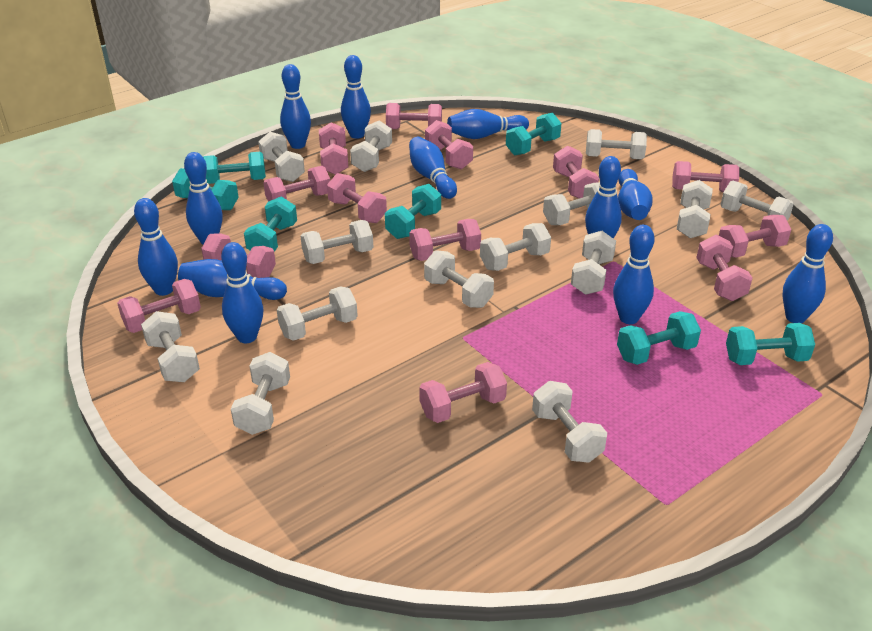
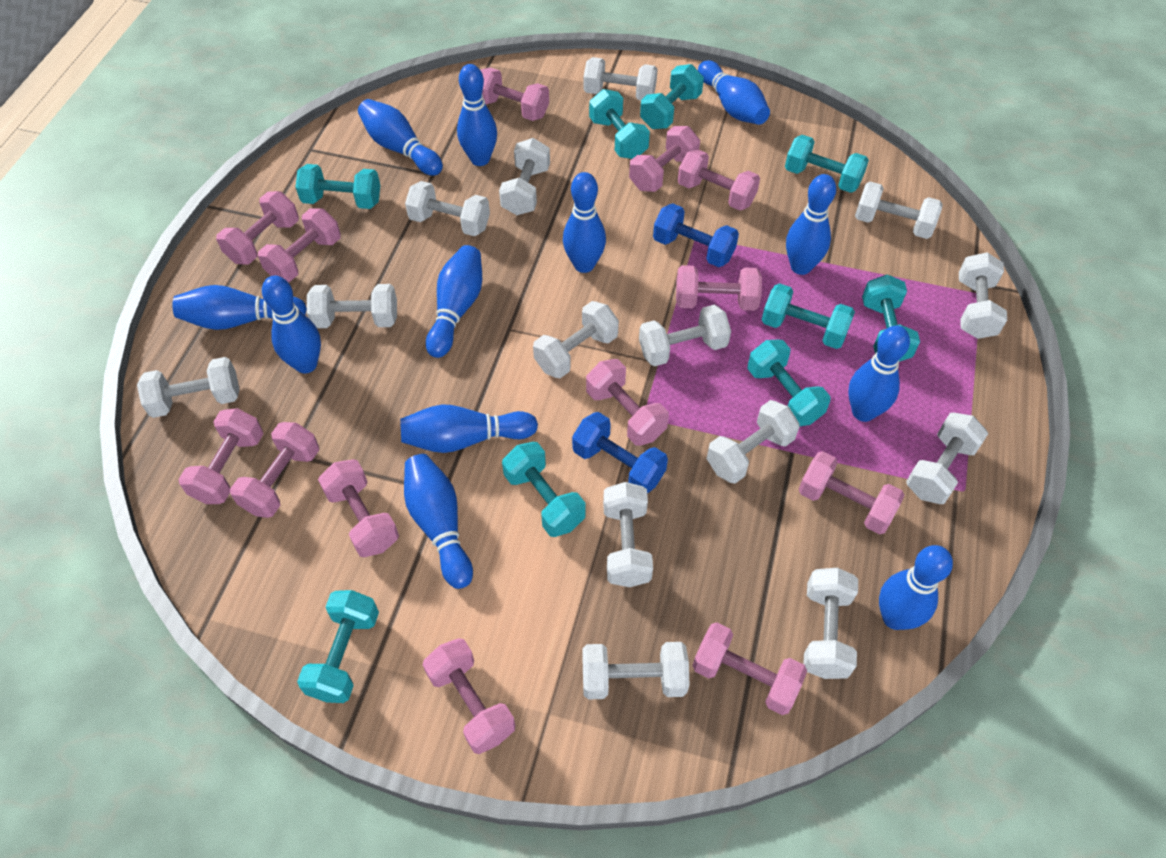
blue dumbbell: none = 0 -> [572,412,668,494] [653,203,739,267] = 2
turquoise dumbbell: [172,168,239,210] [203,152,266,184] [244,197,297,252] [385,184,441,239] [506,112,562,155] [617,311,701,365] [726,323,815,365] = 7 -> [296,164,381,209] [297,590,379,703] [502,442,585,537] [589,89,650,159] [640,64,704,129] [747,340,831,426] [762,283,855,349] [785,135,869,193] [862,274,920,362] = 9

